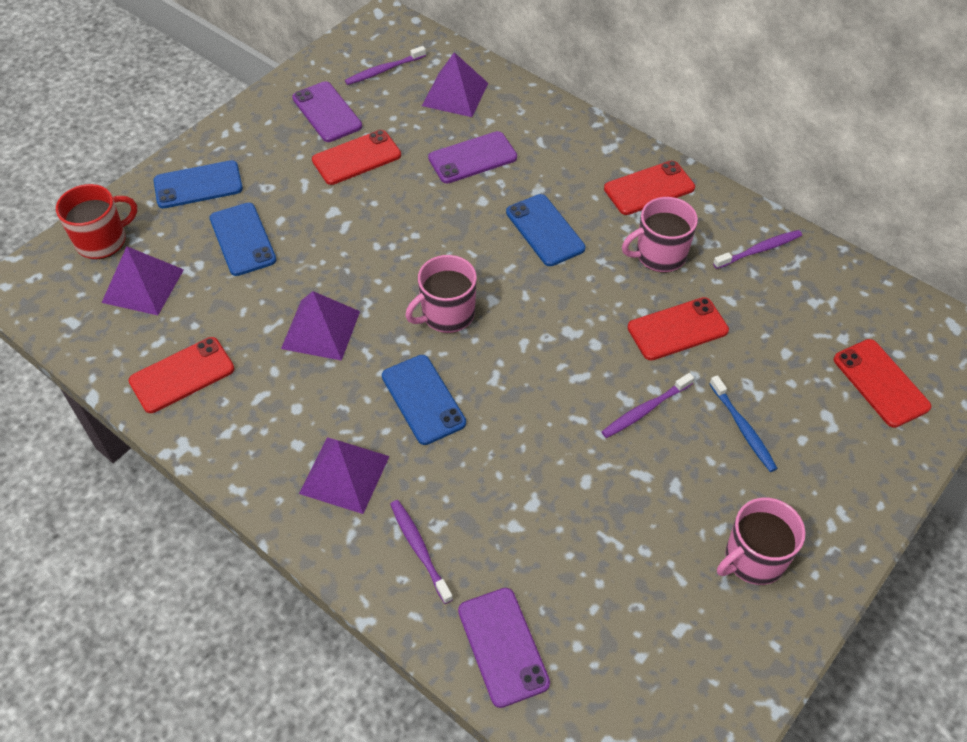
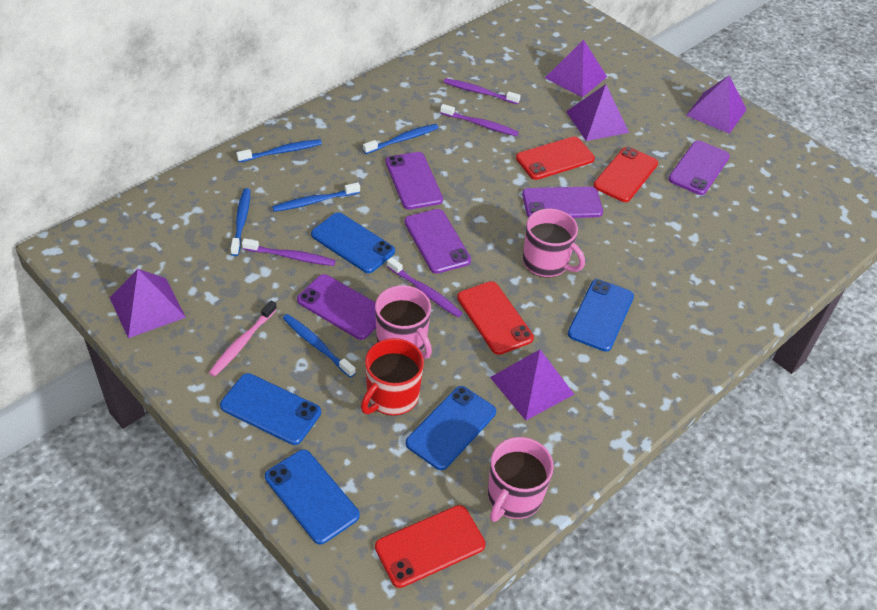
blue phone: [153,160,243,208] [210,202,276,276] [382,355,466,445] [506,194,585,266] = 4 -> [220,373,321,445] [265,449,360,544] [311,212,395,273] [405,386,496,470] [568,279,634,352] = 5
blue toothbrush: [709,375,778,472] = 1 -> [231,188,250,256] [236,139,322,162] [272,182,360,212] [283,314,356,378] [363,124,439,154] = 5
pink toothbrush: none = 0 -> [209,301,277,377] = 1
purple phone: [292,81,362,142] [428,131,517,183] [458,588,550,708] = 3 -> [297,274,376,340] [386,152,443,210] [404,209,471,274] [522,186,603,218] [668,140,730,195] = 5
purple pyramid: [102,246,184,315] [281,291,360,361] [299,437,390,514] [422,53,488,117] = 4 -> [110,269,186,338] [490,350,574,420] [545,40,607,97] [566,84,629,141] [686,75,747,134] = 5
red phone: [128,337,235,413] [312,130,401,185] [604,161,695,215] [627,297,729,360] [834,339,931,428] = 5 -> [375,505,485,588] [457,281,534,355] [516,137,595,180] [593,147,658,202] = 4

